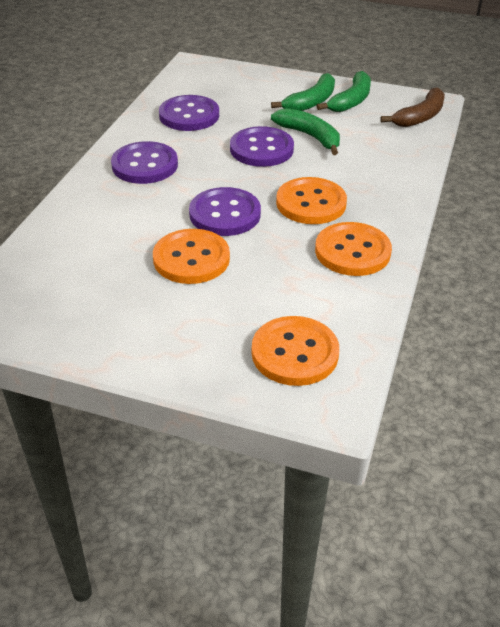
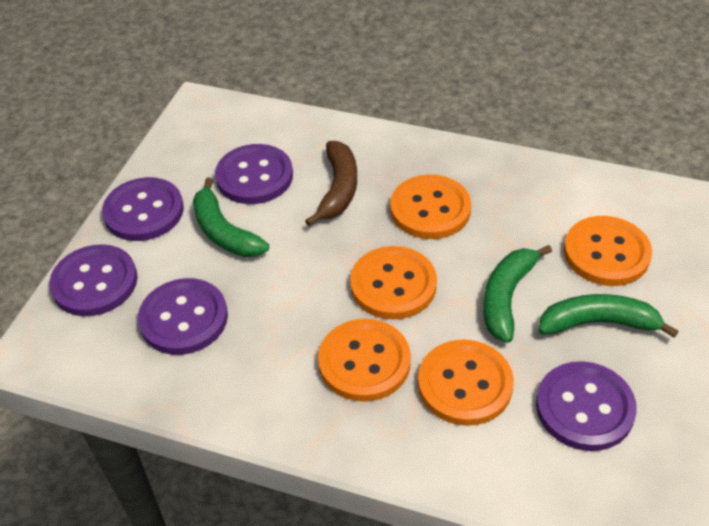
orange button: [153,229,230,284] [252,316,339,386] [276,177,347,224] [315,222,392,276] = 4 -> [318,319,411,402] [350,246,437,319] [390,175,471,239] [418,339,514,426] [564,216,652,286] = 5
purple button: [111,141,178,184] [159,95,219,131] [189,187,261,236] [230,126,294,167] = 4 -> [49,244,138,316] [102,177,184,241] [138,278,228,355] [215,144,293,204] [536,361,637,451] = 5

